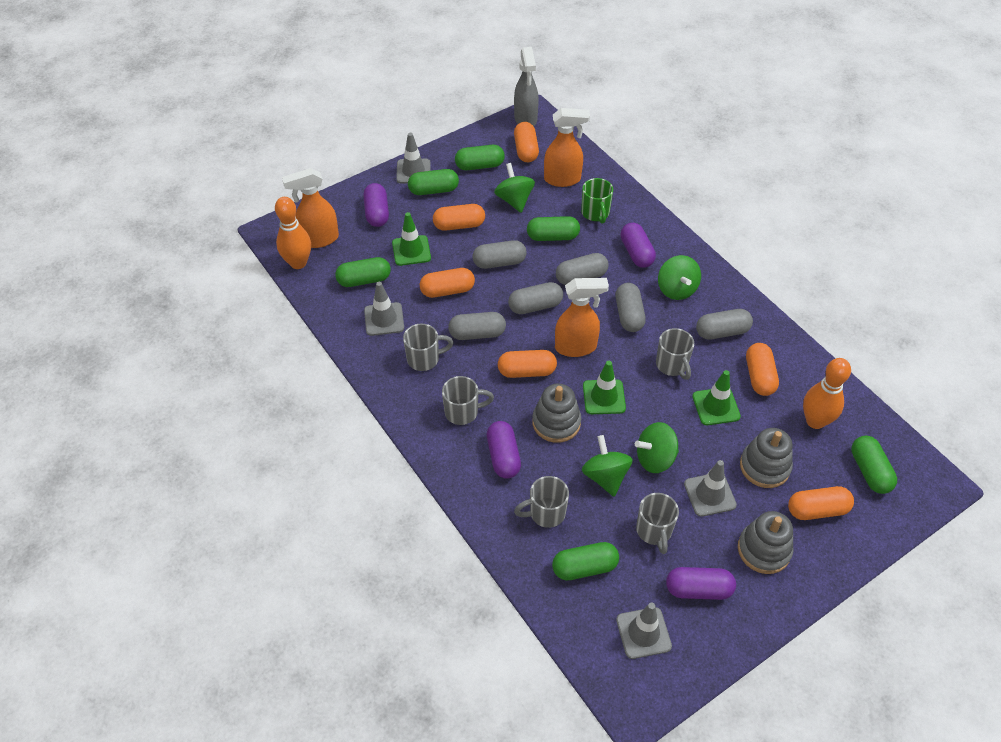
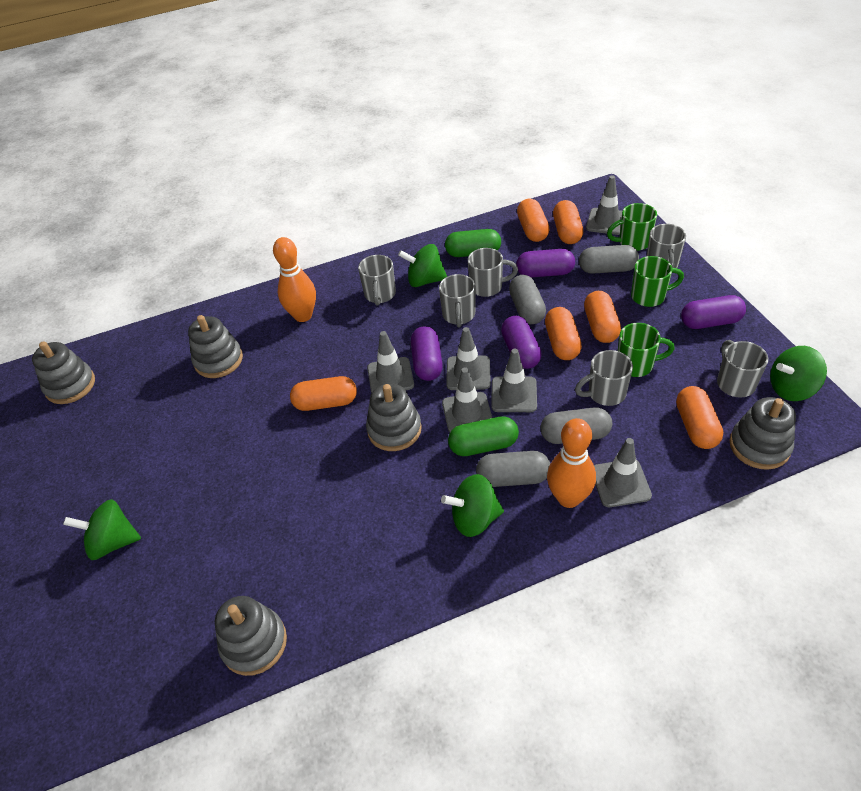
green capsule: [335,257,391,287] [408,169,459,195] [455,145,505,170] [527,216,580,241] [552,542,619,580] [851,436,897,494] = 6 -> [445,229,501,257] [448,416,519,456] = 2
green mug: [581,178,613,224] = 1 -> [607,203,657,251] [618,323,675,377] [631,256,684,307] = 3
green traffic cone: [392,212,431,266] [583,361,626,414] [692,370,741,425] = 3 -> none = 0
grey capsule: [448,312,506,340] [473,240,527,269] [508,282,563,314] [556,253,609,285] [615,283,646,332] [696,309,753,340] = 6 -> [476,451,550,487] [509,275,546,324] [540,407,612,444] [579,245,639,274] = 4
grey mug: [403,324,454,371] [442,376,494,425] [514,476,569,528] [636,493,679,554] [656,328,694,380] = 5 -> [358,255,396,306] [439,274,475,327] [468,248,518,297] [575,350,633,406] [646,224,686,268] [717,340,768,398] = 6
grey spray bottle: [514,47,539,126] = 1 -> none = 0
grey stacking toy: [532,384,581,443] [738,511,793,574] [740,428,793,488] = 3 -> [32,341,95,404] [188,315,243,378] [215,596,287,676] [366,383,422,451] [730,397,796,470] = 5
grey traffic cone: [364,282,404,336] [396,133,431,184] [616,603,672,659] [684,460,737,517] = 4 -> [367,331,414,393] [442,367,492,432] [446,327,491,390] [491,349,537,412] [586,175,622,235] [594,438,652,507] = 6
orange spray bottle: [282,168,339,248] [544,108,590,187] [555,278,609,357] = 3 -> none = 0

